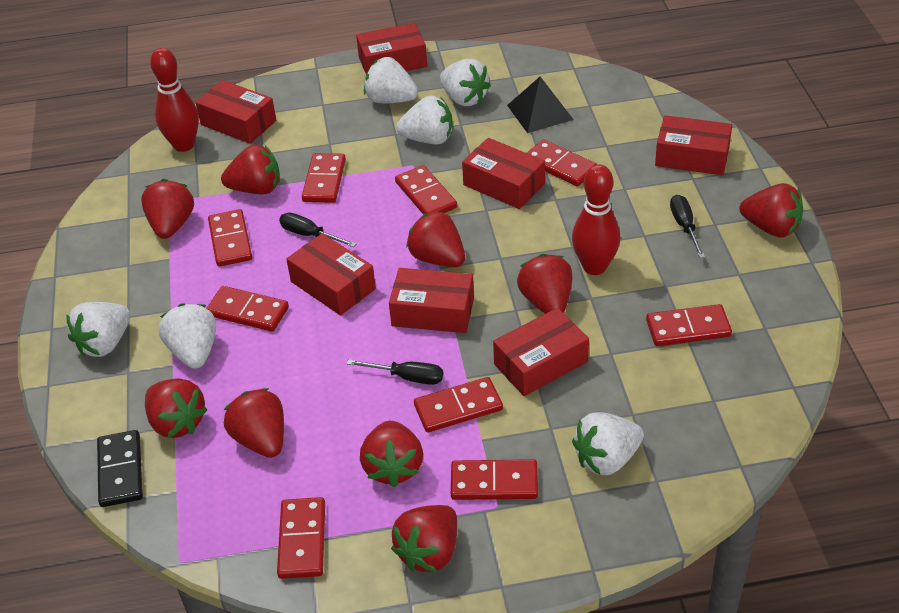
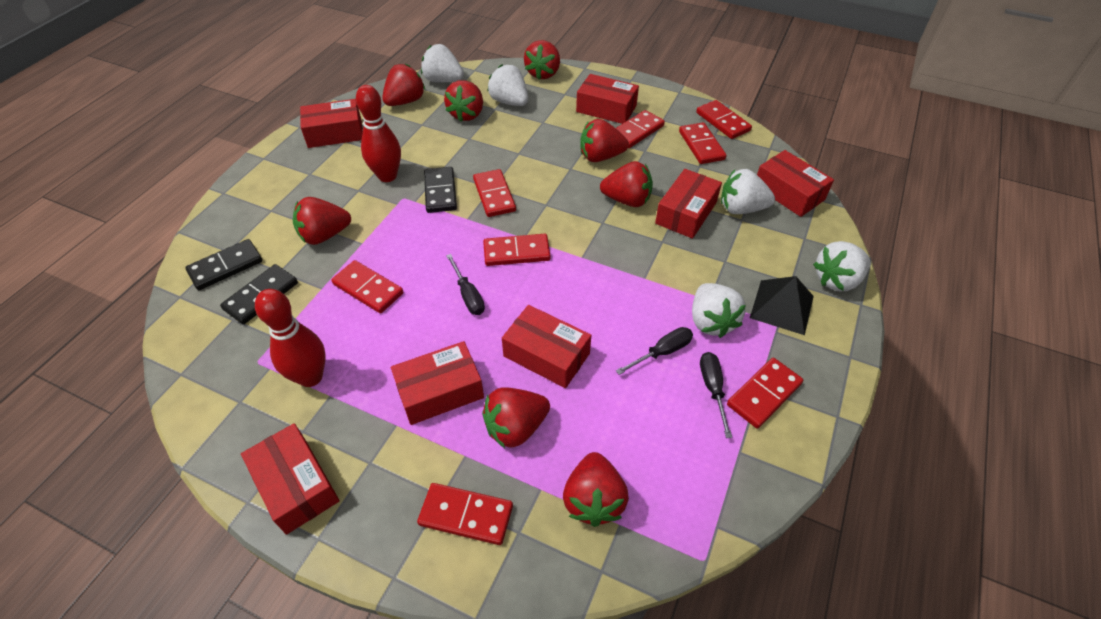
black domino: [97,430,143,507] = 1 -> [185,239,262,290] [220,264,298,325] [424,167,457,213] = 3
red domino: [206,286,289,332] [208,209,252,267] [277,497,325,579] [302,153,346,203] [395,165,457,215] [414,377,503,433] [451,459,538,500] [527,139,597,186] [646,304,732,346] = 9 -> [331,260,403,313] [417,483,513,545] [473,169,516,217] [483,234,551,266] [616,110,665,148] [679,122,726,164] [696,100,752,139] [727,358,803,428] = 8
red strawberry: [141,179,194,239] [145,378,208,438] [221,145,280,194] [224,388,284,458] [360,421,423,487] [391,505,457,572] [406,210,465,267] [517,254,572,314] [739,183,803,238] = 9 -> [293,197,351,245] [382,64,425,106] [444,80,483,122] [482,387,550,448] [524,40,560,79] [563,452,629,527] [580,119,629,162] [600,161,653,207] = 8
white strawberry: [66,302,130,357] [159,304,216,369] [364,57,418,103] [396,96,453,144] [440,59,491,106] [572,412,644,475] = 6 -> [421,44,464,83] [487,65,528,106] [692,283,746,338] [721,169,775,214] [813,241,870,291] = 5

